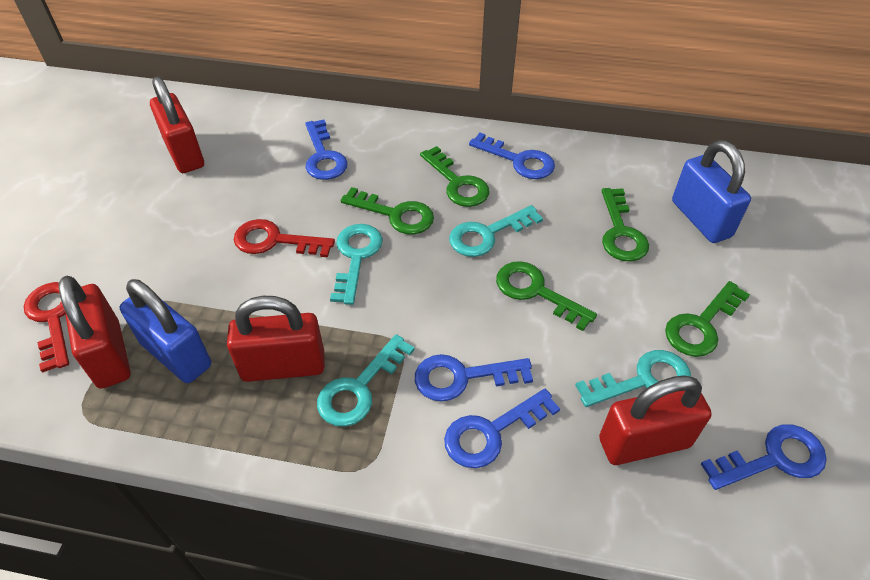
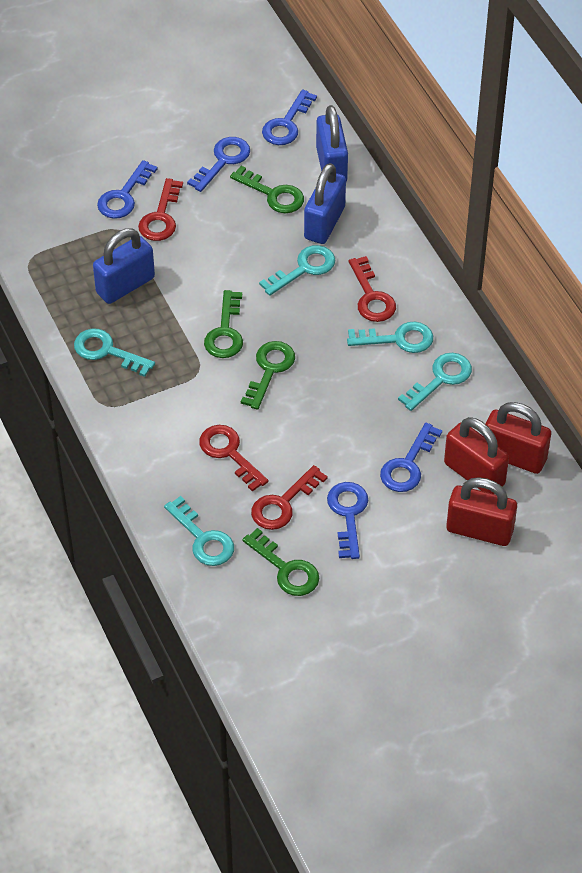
blue padlock: [119,279,211,383] [672,140,751,243] = 2 -> [93,228,155,304] [304,163,346,244] [316,105,348,182] = 3
green key: [341,187,434,234] [420,146,489,207] [496,261,597,331] [602,188,649,262] [665,281,750,357] = 5 -> [204,290,243,358] [230,166,304,213] [241,341,295,410] [242,528,319,596] = 4
red key: [24,282,69,373] [234,219,335,257] = 2 -> [138,178,183,241] [199,425,269,492] [251,465,328,530] [349,256,396,322] = 4
red padlock: [59,276,131,389] [150,76,204,173] [227,296,325,382] [599,375,712,465] = 4 -> [444,417,509,494] [446,477,517,546] [485,402,551,474] = 3
turquoise key: [317,334,415,427] [330,224,383,305] [449,205,543,257] [575,350,691,407] = 4 -> [74,328,155,377] [164,496,234,566] [259,245,335,296] [347,322,433,353] [398,353,472,411] = 5

